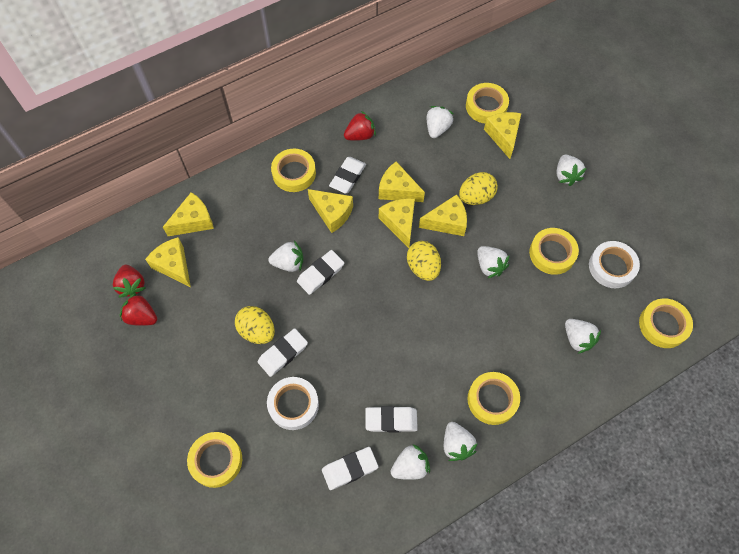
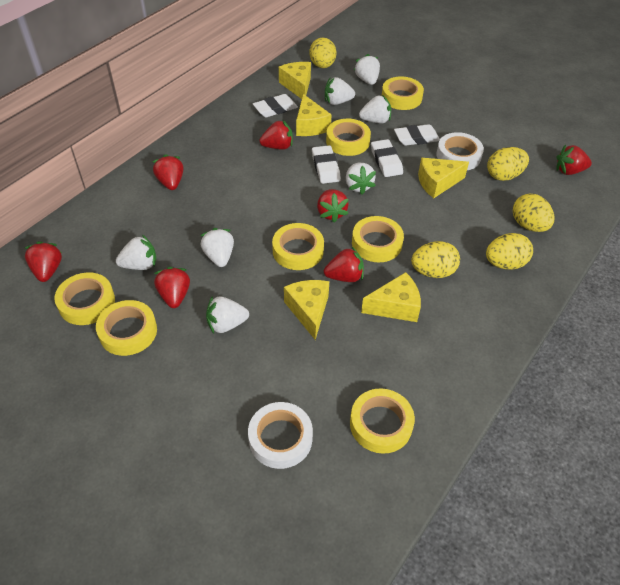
red strawberry: [113,265,146,297] [120,293,157,326] [344,111,376,141] = 3 -> [25,241,62,282] [153,154,184,190] [154,267,190,308] [259,120,293,150] [317,189,349,223] [324,247,364,282] [556,145,592,175] = 7
white eraser: [258,328,308,377] [297,250,344,295] [322,447,378,490] [329,157,366,194] [365,406,418,432] = 5 -> [253,94,298,117] [312,145,341,184] [371,139,403,177] [394,124,440,146] = 4
yellow cheese: [145,237,191,287] [163,192,214,236] [308,189,353,233] [379,161,425,202] [379,198,415,248] [419,194,467,236] [484,112,521,159] = 7 -> [279,62,311,99] [284,280,329,340] [296,94,332,136] [361,272,421,322] [418,158,469,198] = 5
yellow egg: [235,306,275,344] [407,241,441,281] [459,172,498,205] = 3 -> [309,38,336,68] [411,241,460,278] [486,233,533,270] [487,147,529,181] [513,194,554,232] = 5
yellow tape: [187,432,242,488] [271,149,316,192] [466,83,509,123] [467,372,520,425] [529,228,579,275] [639,298,693,348] = 6 -> [54,272,115,325] [96,300,157,356] [272,223,324,270] [326,119,371,156] [350,388,415,454] [352,216,404,262] [382,77,424,110] = 7

